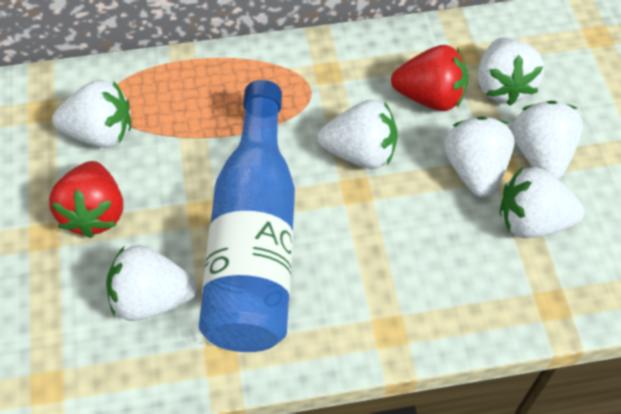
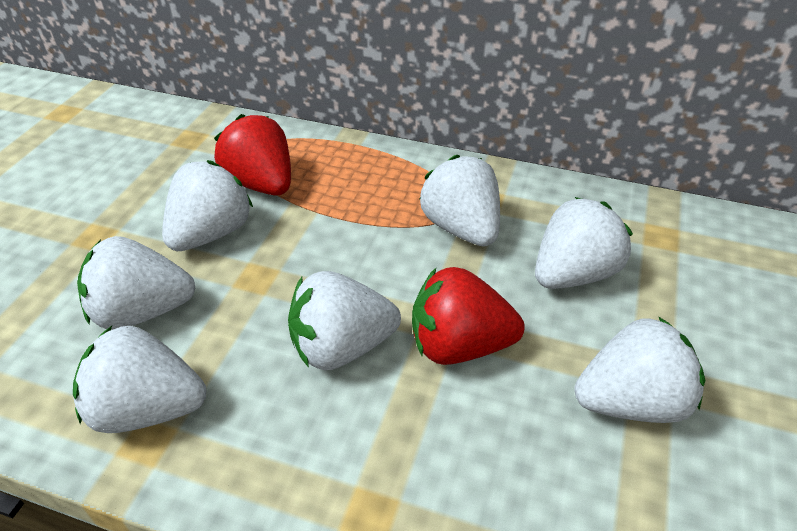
blue bottle: [199,80,295,352] = 1 -> none = 0

